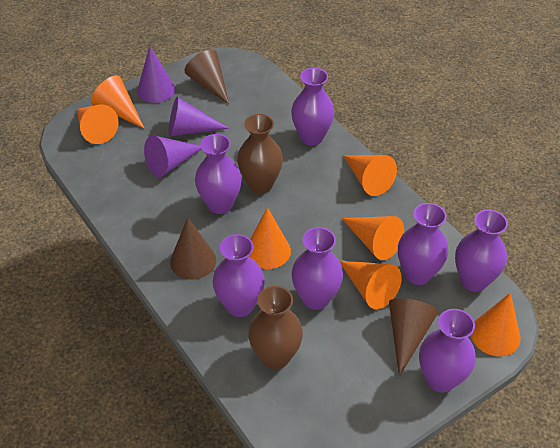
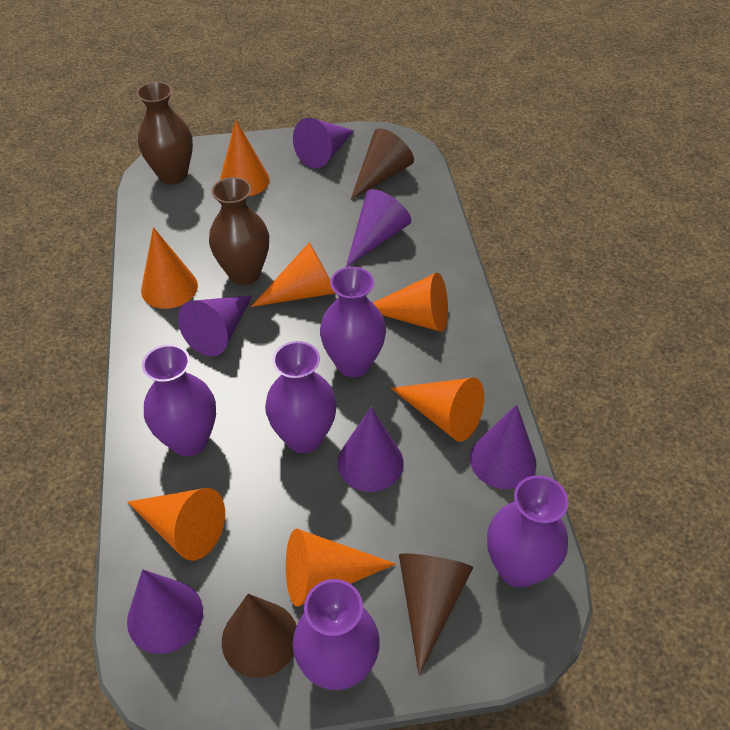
purple cone: [137,46,175,103] [144,135,201,177] [168,97,229,137] = 3 -> [127,569,203,654] [178,295,252,356] [293,118,354,169] [337,407,404,492] [346,189,411,267] [470,404,536,489] = 6
purple vase: [195,134,242,214] [213,234,265,317] [291,68,335,145] [291,227,343,310] [398,203,448,285] [419,309,476,393] [455,209,508,292] = 7 -> [142,344,216,456] [265,341,337,453] [293,579,380,690] [320,267,386,377] [487,475,569,588] = 5

